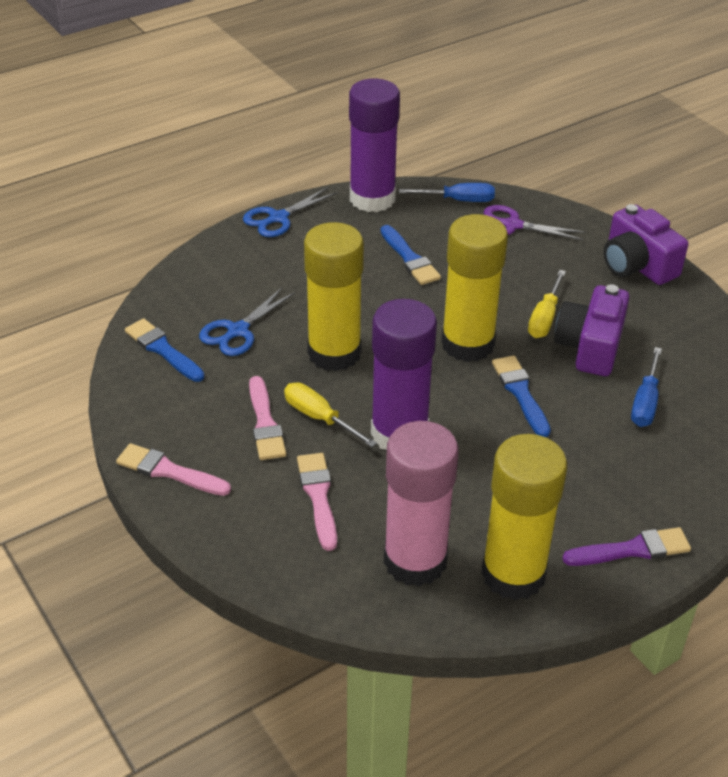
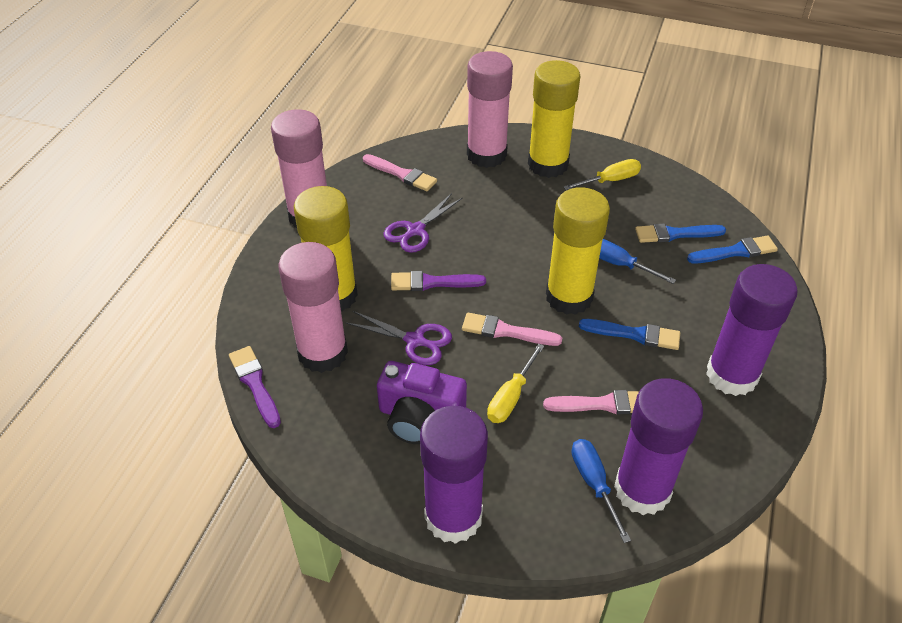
blue scissors: [199,287,295,356] [243,187,338,237] = 2 -> none = 0
pink glue stick: [384,421,459,587] = 1 -> [271,109,327,228] [278,242,348,373] [467,51,513,168] = 3
purple brush: [562,527,691,566] = 1 -> [229,346,281,428] [391,271,486,291] = 2
purple camera: [554,284,629,376] [603,204,688,285] = 2 -> [377,361,467,444] = 1
purple glue stick: [349,79,400,212] [371,299,437,450] = 2 -> [420,406,488,544] [614,378,703,515] [706,264,797,396] = 3
purple scissors: [484,205,585,240] = 1 -> [346,311,452,365] [384,193,463,253] = 2

